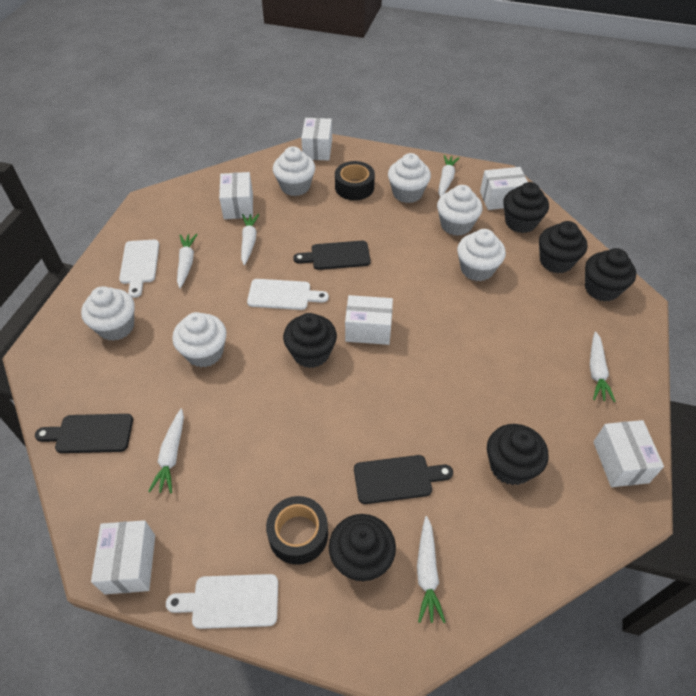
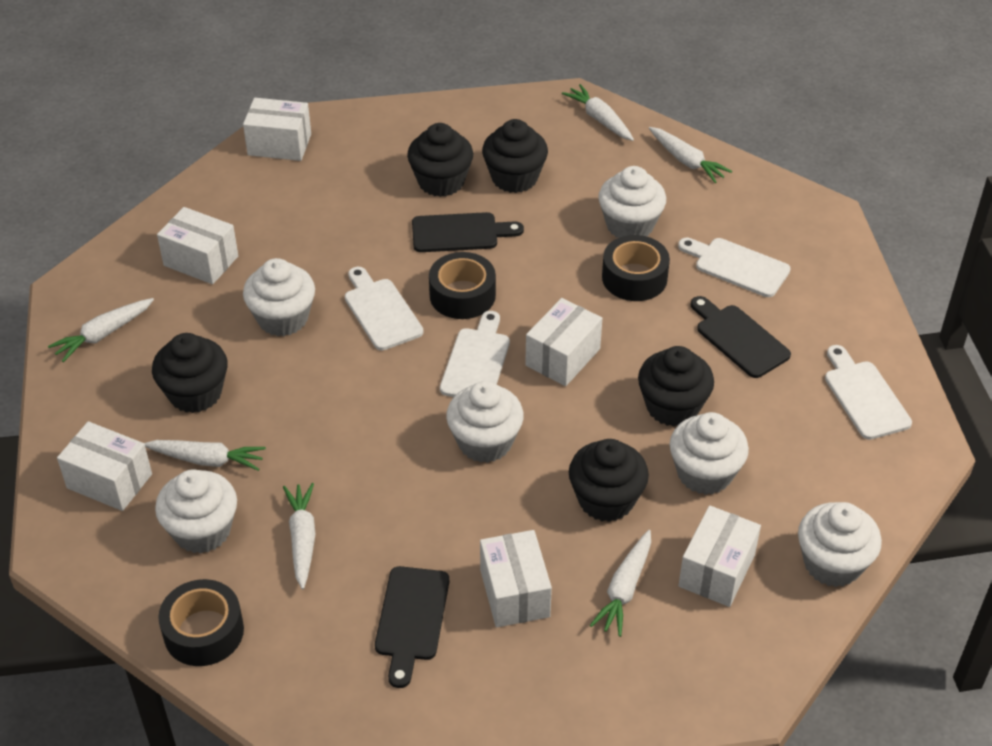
black cupcake: [283,313,337,368] [329,514,396,582] [487,424,548,485] [503,182,549,233] [539,221,587,273] [585,248,636,301] = 6 -> [152,333,228,413] [407,123,473,197] [482,119,548,193] [569,439,649,522] [638,346,714,427] = 5
black tape: [266,496,328,565] [335,161,375,200] = 2 -> [158,579,244,666] [429,252,496,319] [602,235,670,301] = 3
white cutting board: [119,240,159,298] [166,574,278,629] [247,279,329,310] = 3 -> [345,267,423,350] [440,311,510,397] [678,238,791,297] [825,345,912,440] = 4

